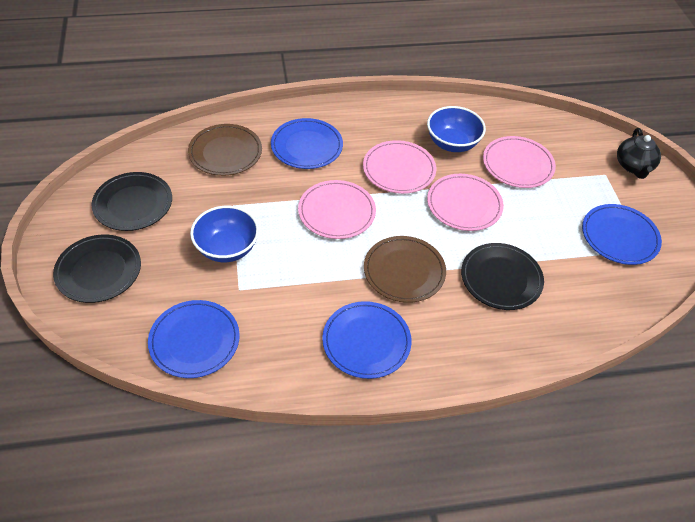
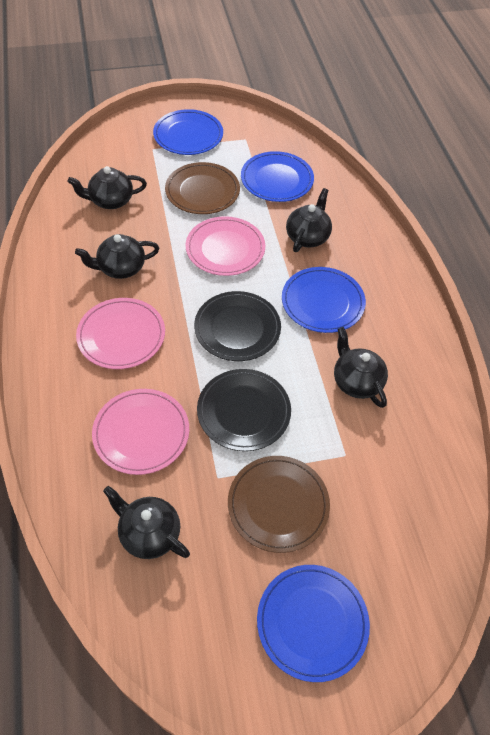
black plate: [53,235,141,303] [92,172,172,231] [461,243,544,310] = 3 -> [194,291,281,361] [197,369,291,451] = 2
black teapot: [617,128,661,179] = 1 -> [68,166,147,209] [75,234,159,279] [103,486,190,559] [286,188,332,252] [334,327,388,408] = 5
blue bowl: [190,206,259,262] [427,106,486,152] = 2 -> none = 0
pink plate: [298,180,376,239] [363,140,436,194] [427,174,504,231] [483,136,556,188] = 4 -> [76,298,165,369] [92,389,189,475] [186,216,265,276] = 3

